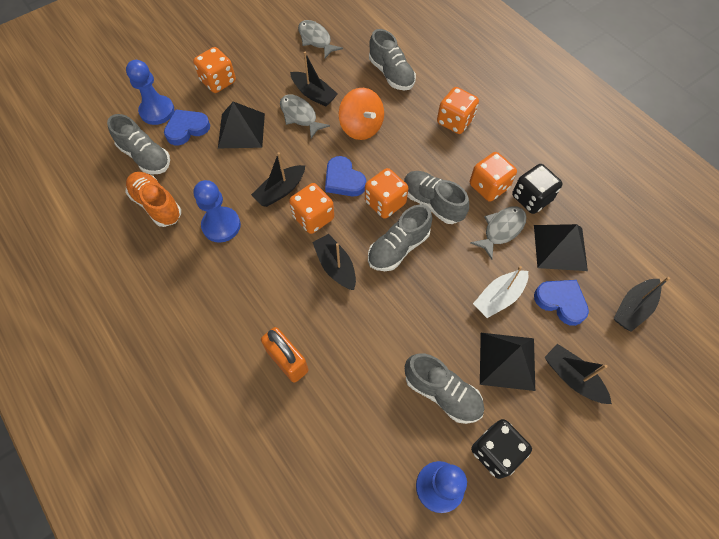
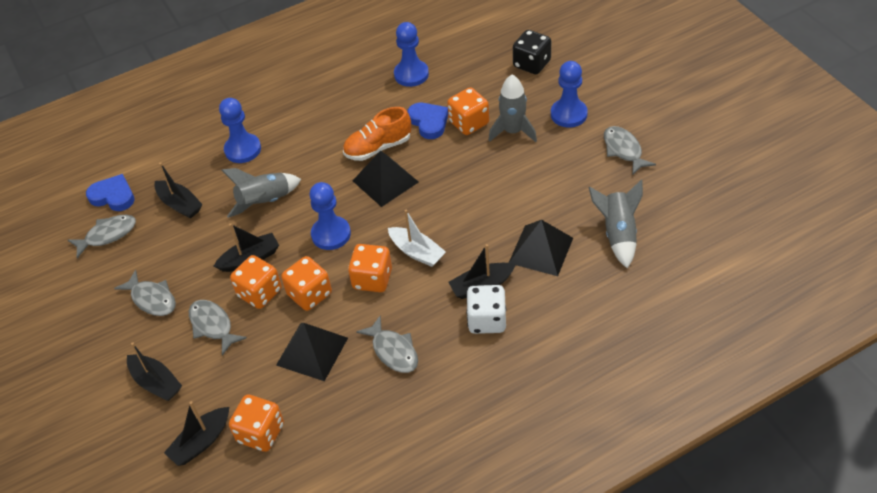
black dice: [471,419,532,479] [512,164,563,214] = 2 -> [513,30,551,74] = 1
blue heart: [164,110,210,146] [325,156,366,196] [534,280,589,326] = 3 -> [86,174,135,211] [407,103,448,139] = 2
blue pawn: [126,60,175,125] [194,180,241,243] [416,461,467,513] = 3 -> [219,98,261,163] [310,182,351,250] [394,22,429,87] [551,61,588,128] = 4
grey fish: [280,95,330,138] [298,20,343,58] [470,206,527,260] = 3 -> [68,215,136,258] [114,270,176,316] [189,300,247,356] [356,315,418,373] [604,126,656,175] = 5
grey rocket: none = 0 -> [222,168,301,218] [488,75,537,142] [588,180,643,268] = 3
grey shoe: [107,114,170,175] [368,204,432,271] [369,29,416,90] [404,171,469,224] [405,353,484,424] = 5 -> none = 0
orange padlock: [261,327,308,383] = 1 -> none = 0
orange spinning top: [339,88,384,140] = 1 -> none = 0
white dice: none = 0 -> [466,285,506,334] = 1

